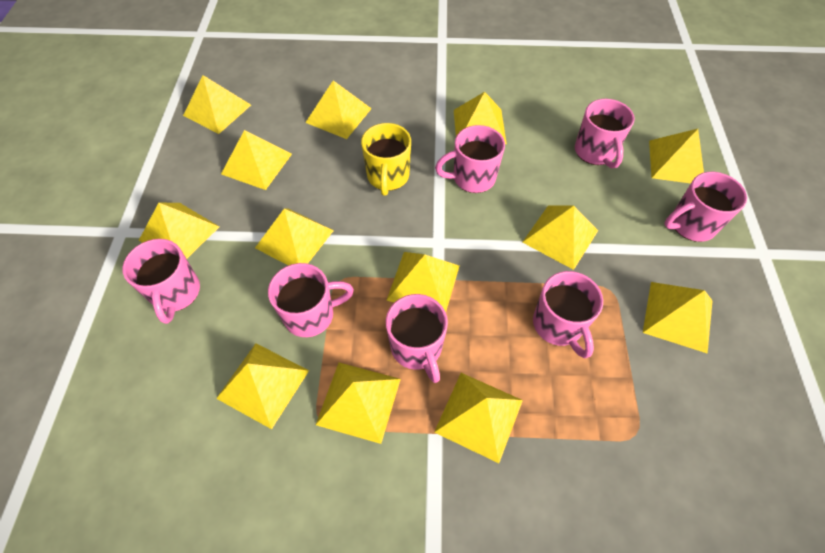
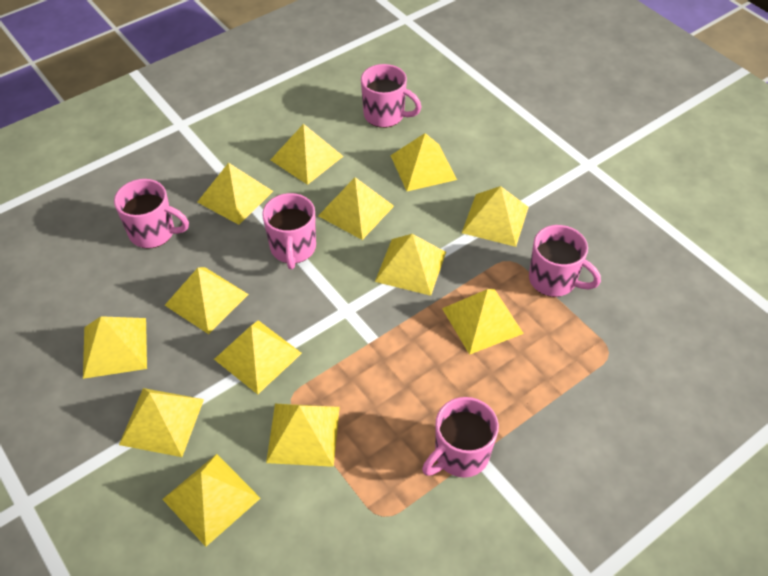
pink mug: [122,239,200,324] [268,263,354,337] [386,294,448,383] [435,125,505,193] [533,271,603,358] [575,99,635,168] [664,172,747,242] = 7 -> [114,179,189,249] [262,193,316,269] [361,64,422,128] [422,397,499,478] [529,225,601,297] = 5
yellow mug: [361,123,411,196] = 1 -> none = 0

